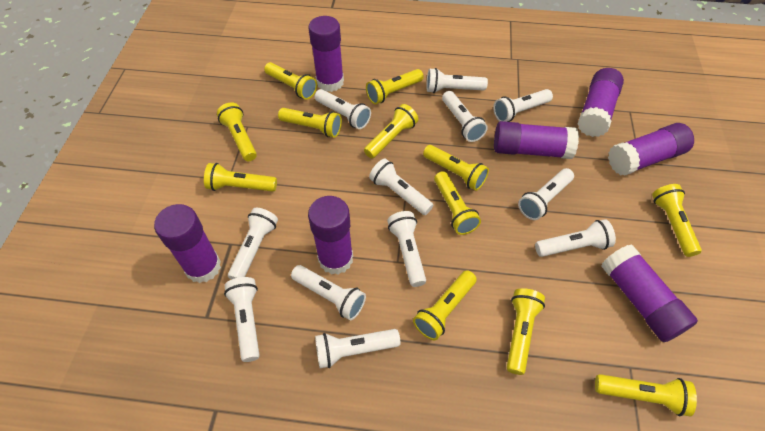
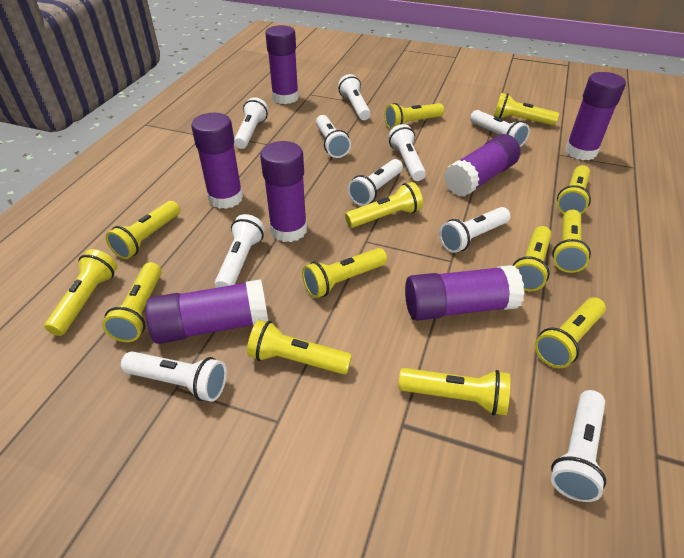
white flashlight: [224,277,260,362] [228,208,278,279] [291,265,366,320] [315,89,371,129] [315,329,401,368] [369,158,433,215] [387,211,426,287] [426,68,488,93] [442,91,488,142] [493,89,553,122] [518,168,574,220] [535,219,616,257] = 12 -> [121,351,227,402] [215,214,265,288] [234,97,268,149] [316,115,351,158] [338,74,371,120] [348,159,403,206] [388,124,426,181] [439,207,510,253] [470,110,530,147] [551,390,606,502] = 10
yellow flashlight: [204,163,277,192] [217,102,257,161] [264,62,317,100] [278,108,342,138] [364,104,418,158] [366,69,424,104] [413,270,477,340] [423,145,489,191] [434,171,481,235] [507,288,545,375] [595,374,697,417] [652,184,702,257] = 12 -> [44,249,117,336] [102,262,162,342] [106,201,180,259] [247,320,352,375] [302,248,387,298] [345,182,423,228] [384,103,444,129] [399,368,510,415] [494,93,559,126] [512,226,552,291] [535,297,606,368] [552,209,591,273] [557,165,591,214] = 13

